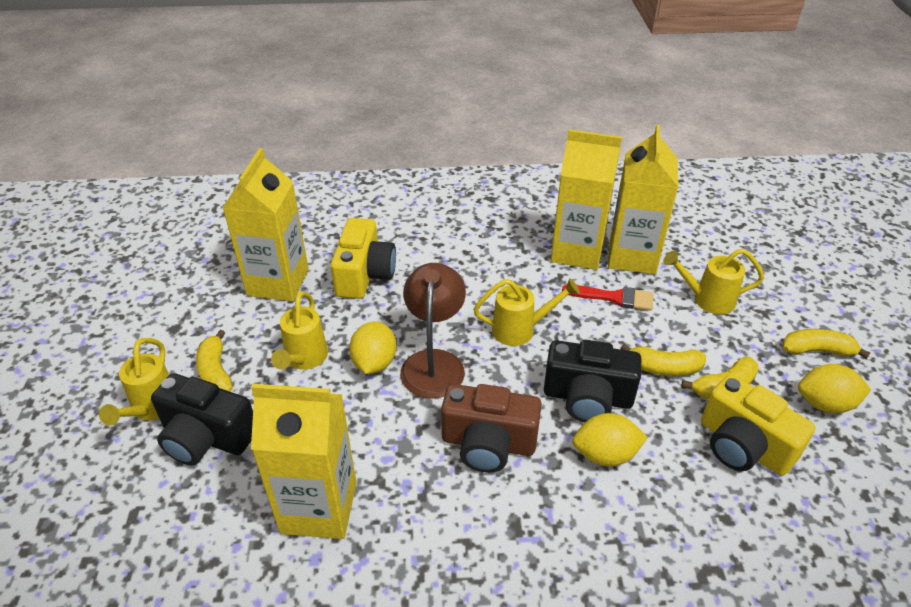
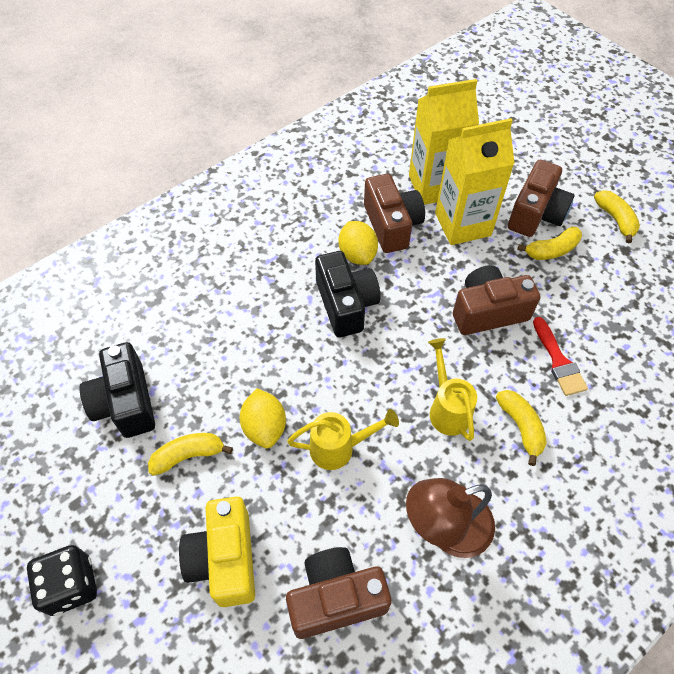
black dice: none = 0 -> [27,545,97,616] = 1
brown camera: [441,384,542,473] = 1 -> [286,547,392,639] [364,174,425,253] [453,265,540,335] [508,160,574,237] = 4
yellow camera: [330,218,396,299] [701,374,815,476] = 2 -> [179,497,255,607] = 1
yellow carton: [223,148,309,301] [251,384,357,539] [551,129,622,270] [608,125,678,274] = 4 -> [409,79,479,205] [435,118,515,245] = 2
yellow lemon: [349,322,397,374] [572,413,648,466] [798,364,871,414] = 3 -> [240,388,286,448] [339,221,378,265] = 2
yellow watering can: [99,338,169,426] [271,291,328,370] [473,278,580,346] [663,249,764,314] = 4 -> [287,409,399,470] [428,338,477,441] = 2

